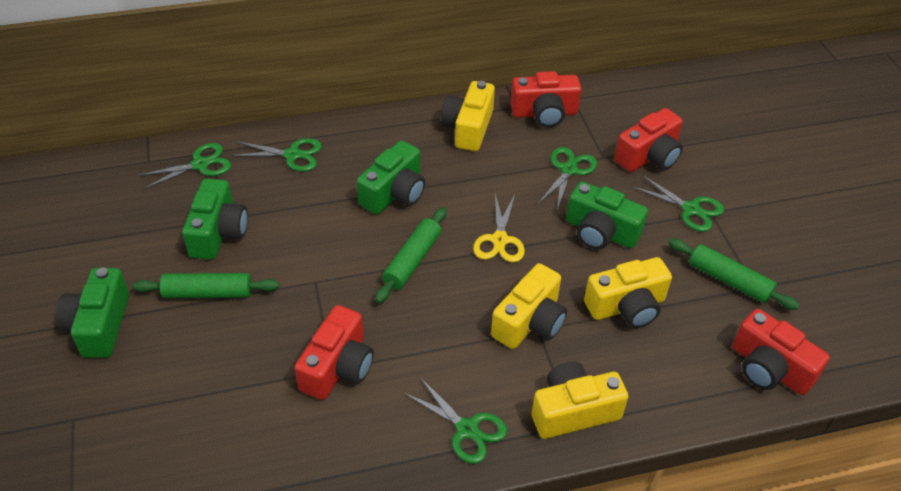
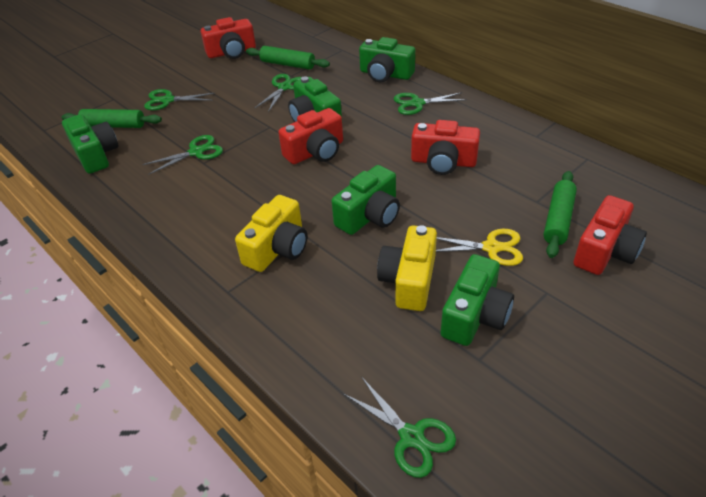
green camera: [56,268,129,358] [182,179,248,260] [357,141,425,214] [566,181,648,250] = 4 -> [62,114,119,174] [288,76,342,122] [332,165,400,235] [359,37,415,82] [441,254,514,346] = 5
yellow camera: [441,81,495,151] [491,263,567,349] [531,361,629,439] [584,257,672,328] = 4 -> [235,195,307,272] [377,225,437,311] = 2

